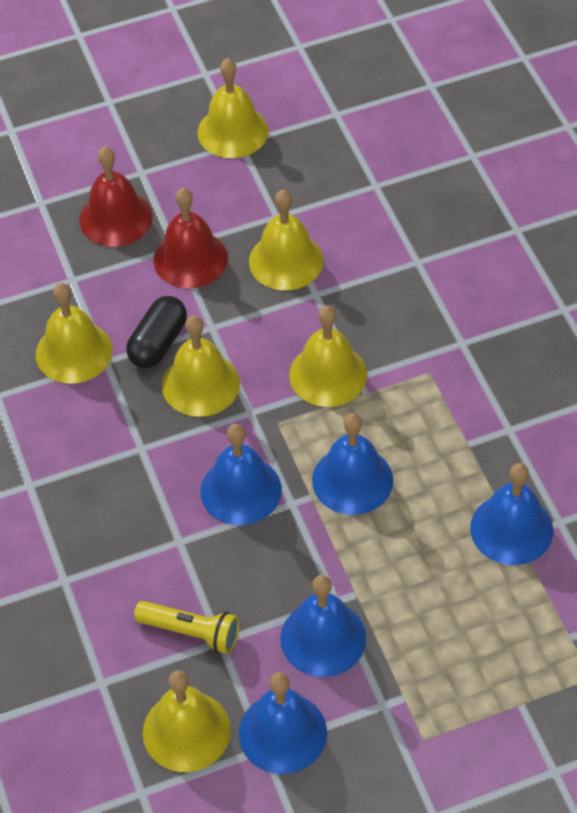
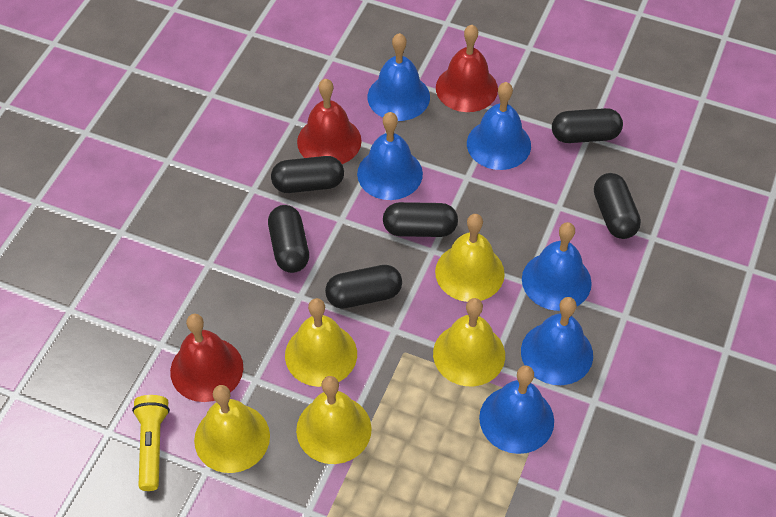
black capsule: [126,296,187,368] = 1 -> [268,205,309,273] [271,156,344,193] [325,265,402,309] [383,202,458,237] [552,108,623,143] [594,173,641,239] = 6
blue bell: [201,424,282,525] [239,672,327,774] [280,575,366,677] [312,413,393,515] [470,463,553,565] = 5 -> [357,112,423,200] [368,33,430,121] [467,82,531,170] [479,365,554,454] [521,297,593,385] [522,222,592,311] = 6
red bell: [79,147,153,247] [153,188,228,288] = 2 -> [170,314,243,402] [297,79,362,164] [436,25,498,112] = 3
yellow bell: [36,283,113,384] [143,670,231,772] [162,315,240,417] [197,58,268,158] [249,190,324,290] [289,306,367,407] = 6 -> [194,385,270,473] [285,298,357,387] [296,376,372,464] [433,298,505,386] [435,214,505,302] = 5

